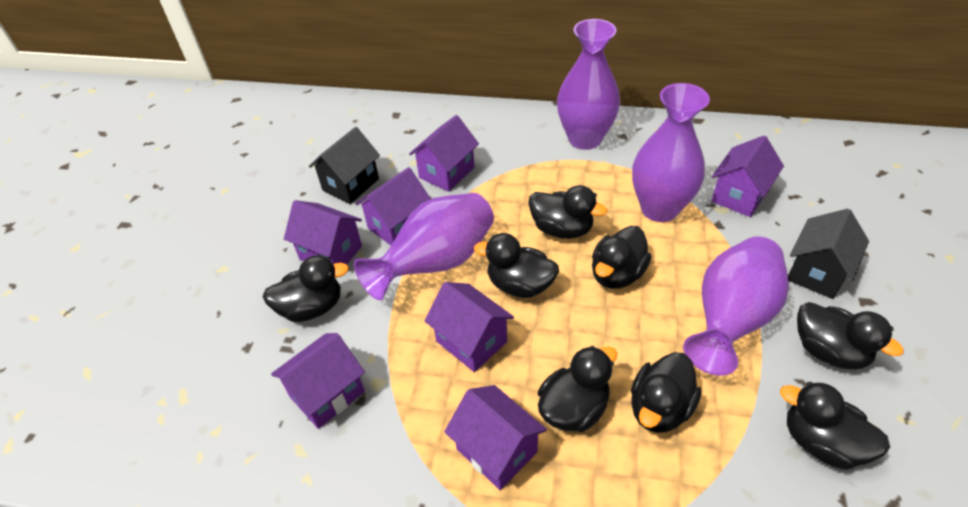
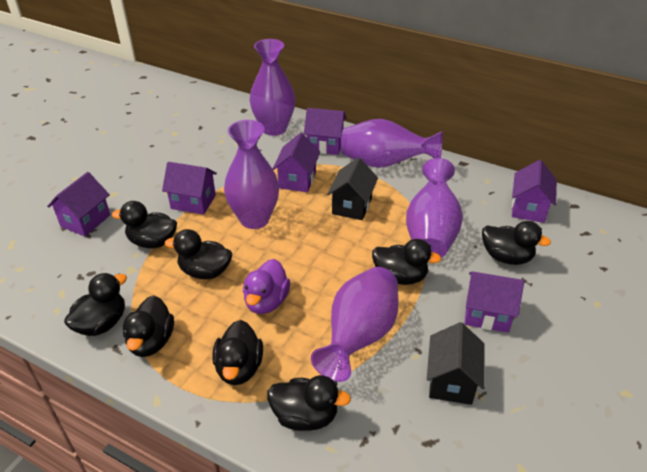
purple duck: none = 0 -> [243,259,290,314] = 1
purple house: [271,333,365,429] [284,200,362,264] [355,167,431,245] [409,115,479,192] [425,282,514,372] [444,385,547,490] [711,136,784,217] = 7 -> [47,172,110,236] [162,162,217,215] [273,133,320,192] [304,108,346,155] [464,271,524,333] [512,160,557,223] = 6
purple vase: [354,193,494,300] [557,19,620,150] [632,83,710,222] [683,236,789,375] = 4 -> [224,120,279,229] [250,39,295,136] [311,267,399,382] [341,119,443,168] [406,158,463,258] = 5

